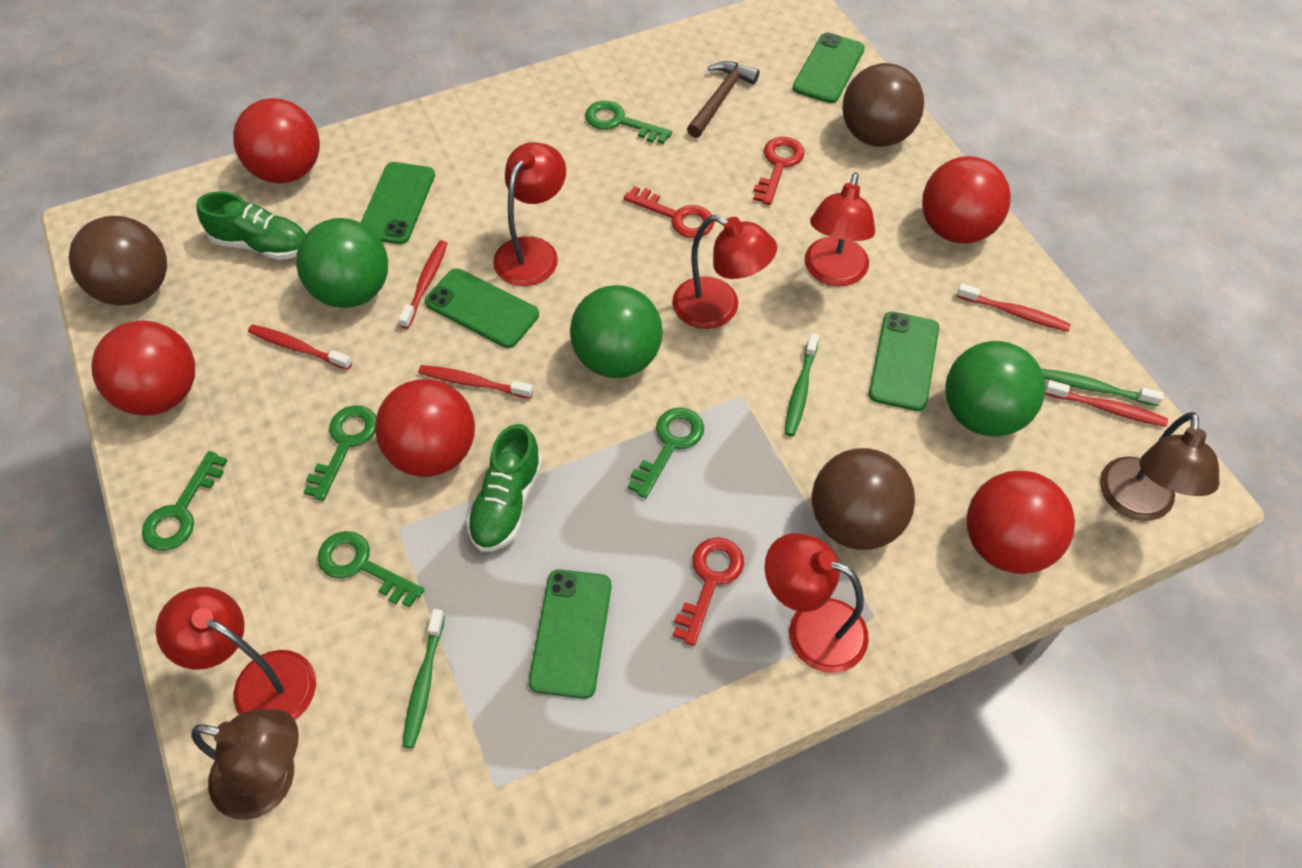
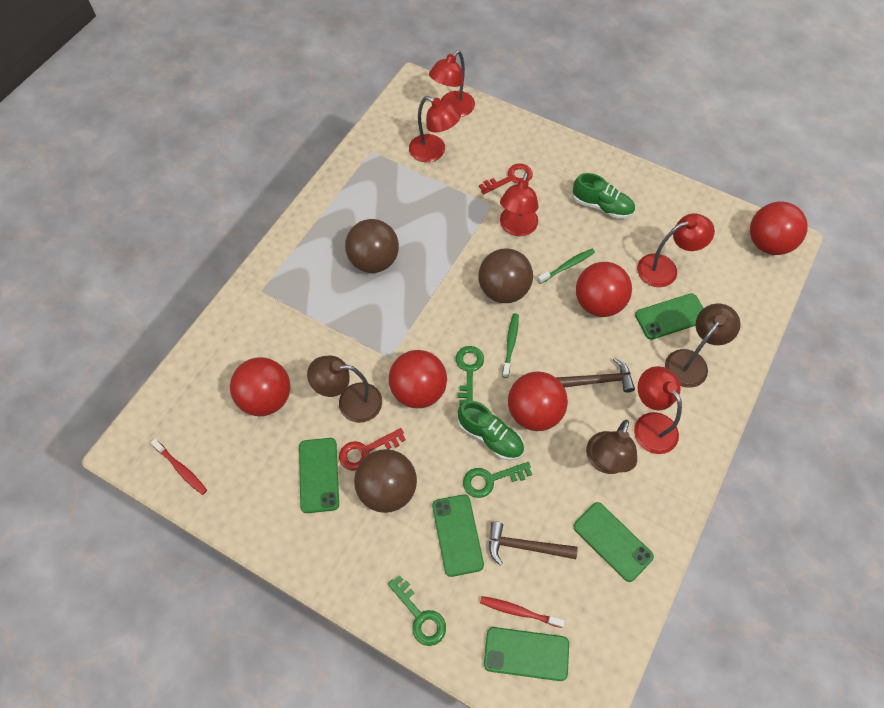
brown hammer: [687,61,760,138] = 1 -> [489,521,578,565] [555,358,635,393] = 2
brown lamp: [191,709,299,820] [1100,412,1220,521] = 2 -> [307,356,382,423] [586,420,637,474] [665,303,741,388] = 3
green ball: [296,218,388,308] [570,285,663,378] [945,341,1045,436] = 3 -> none = 0
green key: [142,451,228,551] [304,405,376,501] [318,531,424,608] [585,101,672,144] [628,408,704,498] = 5 -> [388,575,446,646] [456,346,484,405] [463,462,532,498] = 3
green toothbrush: [402,609,445,748] [785,333,819,436] [1041,369,1164,406] = 3 -> [502,313,519,378] [537,249,595,284] = 2
red key: [624,186,714,238] [673,537,744,646] [753,137,805,205] = 3 -> [339,428,406,471] [479,163,533,194] = 2
red toothbrush: [248,324,352,370] [398,240,448,329] [418,365,533,399] [957,283,1071,332] [1045,380,1168,427] = 5 -> [151,439,207,495] [480,596,565,628] = 2

